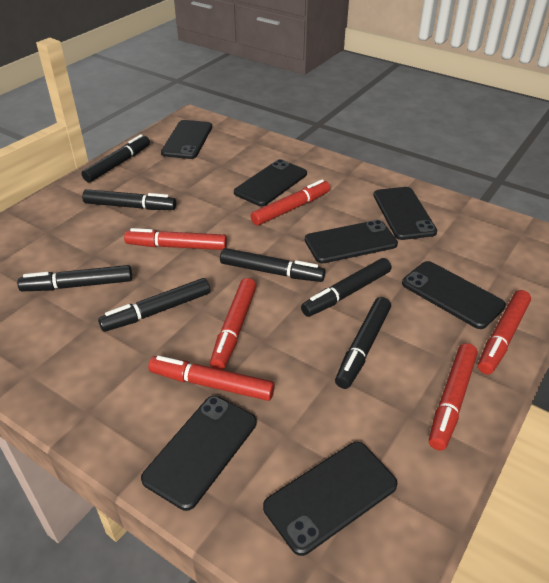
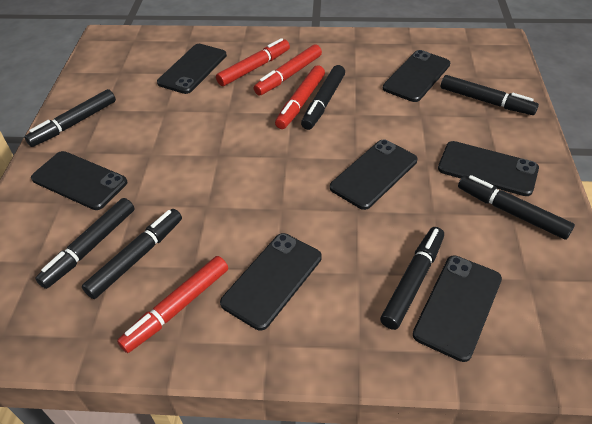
red marker: [124,228,227,250] [148,356,275,401] [210,278,257,370] [251,179,330,226] [429,343,478,450] [478,290,531,374] = 6 -> [117,256,228,353] [216,38,290,86] [254,44,322,96] [275,65,325,129] = 4

